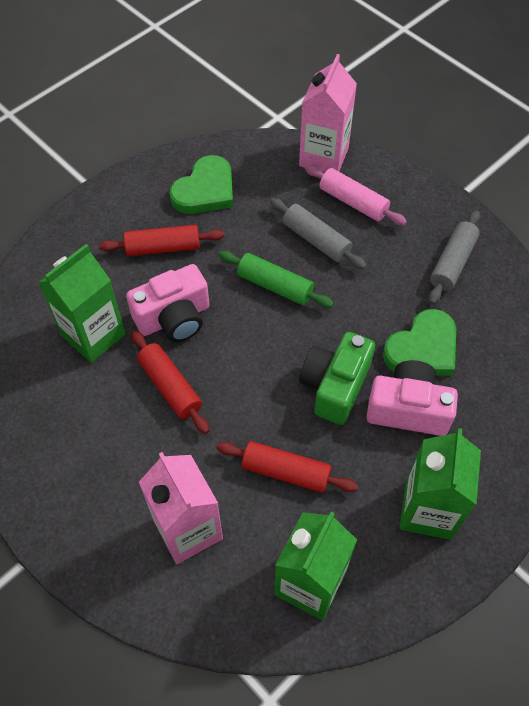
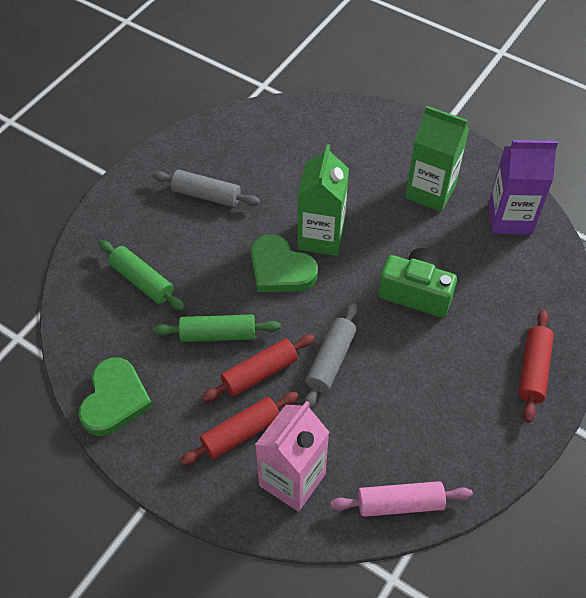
green carton: [38,244,126,363] [274,512,357,620] [400,428,481,540] = 3 -> [298,144,349,256] [405,106,470,212] = 2
green rolling pin: [219,251,334,308] = 1 -> [99,240,185,311] [153,314,281,342] = 2
pink camera: [126,264,210,342] [367,360,458,436] = 2 -> none = 0
pink carton: [139,452,223,564] [299,54,357,173] = 2 -> [255,401,329,512] = 1
purple carton: none = 0 -> [488,140,558,235] = 1

